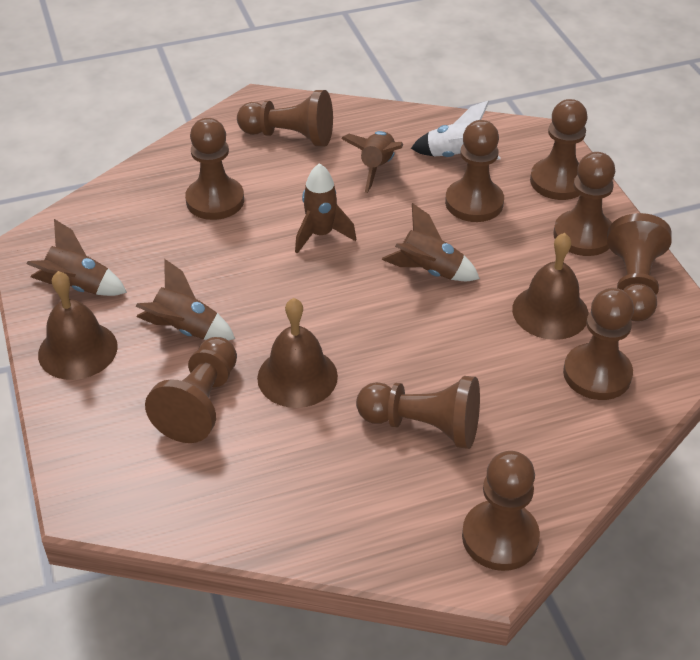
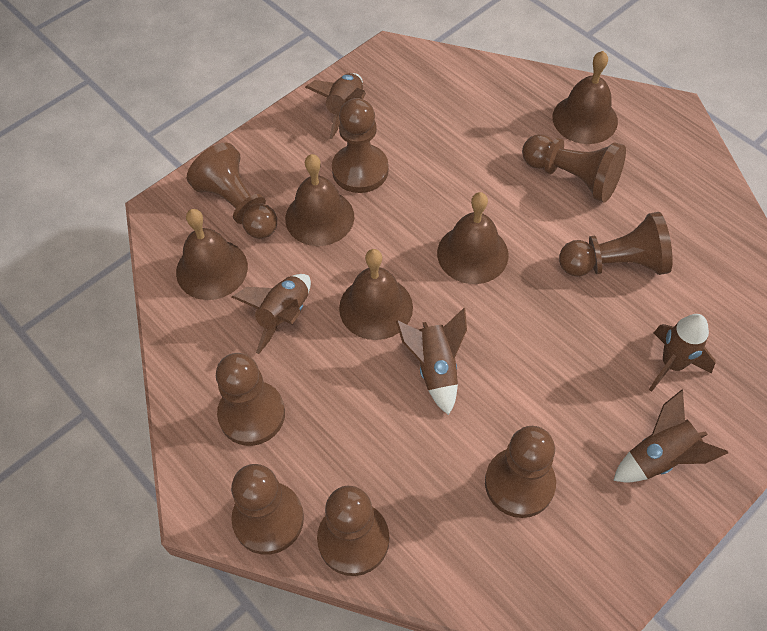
brown bell: [38,271,118,380] [257,298,338,408] [512,233,589,340] = 3 -> [176,209,248,300] [285,154,354,246] [339,249,413,340] [437,192,509,284] [552,51,618,144] = 5
brown pawn: [145,337,237,443] [185,118,244,220] [237,90,333,147] [356,376,480,449] [445,120,504,222] [462,451,540,571] [530,99,588,200] [553,152,615,256] [563,288,634,400] [607,213,672,321] = 10 -> [187,143,277,239] [216,353,285,446] [231,464,304,555] [317,486,389,576] [332,98,389,193] [485,426,556,518] [522,134,626,203] [559,212,673,276] = 8
white rocket: [411,100,501,160] = 1 -> none = 0

